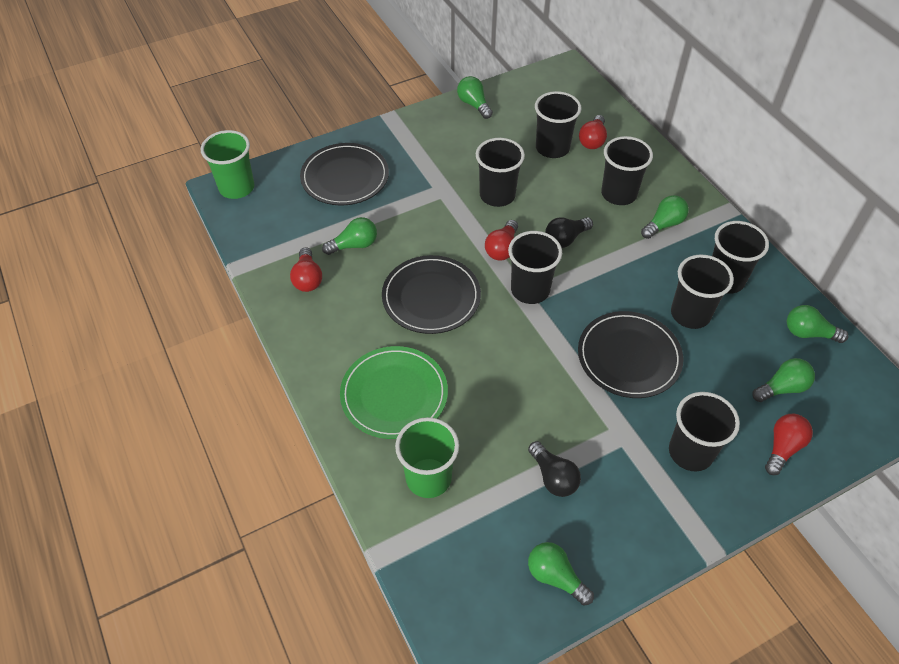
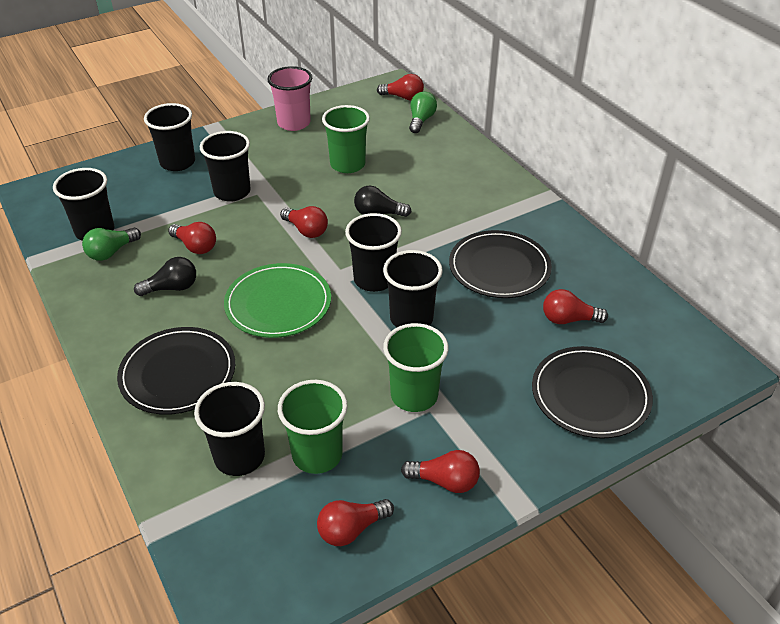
black cup: [476,138,525,207] [508,231,562,304] [535,91,581,158] [601,136,653,205] [669,392,740,471] [671,255,734,329] [712,221,769,294] = 7 -> [53,168,114,241] [144,103,195,171] [194,382,265,476] [200,131,251,202] [345,213,402,292] [383,250,443,327] = 6
green cup: [201,130,255,199] [395,417,459,498] = 2 -> [278,380,348,474] [322,105,370,173] [383,323,449,412] = 3
green light bulb: [322,217,377,255] [457,76,493,119] [528,542,594,605] [641,195,689,239] [752,358,815,402] [787,305,849,343] = 6 -> [82,228,141,261] [409,91,437,133] = 2
pink cup: none = 0 -> [268,66,312,131] = 1
red light bulb: [290,247,322,292] [485,220,518,260] [579,115,607,149] [765,414,813,475] = 4 -> [168,222,216,254] [280,206,328,238] [317,499,394,546] [377,74,424,101] [401,450,480,493] [543,289,608,324] = 6

